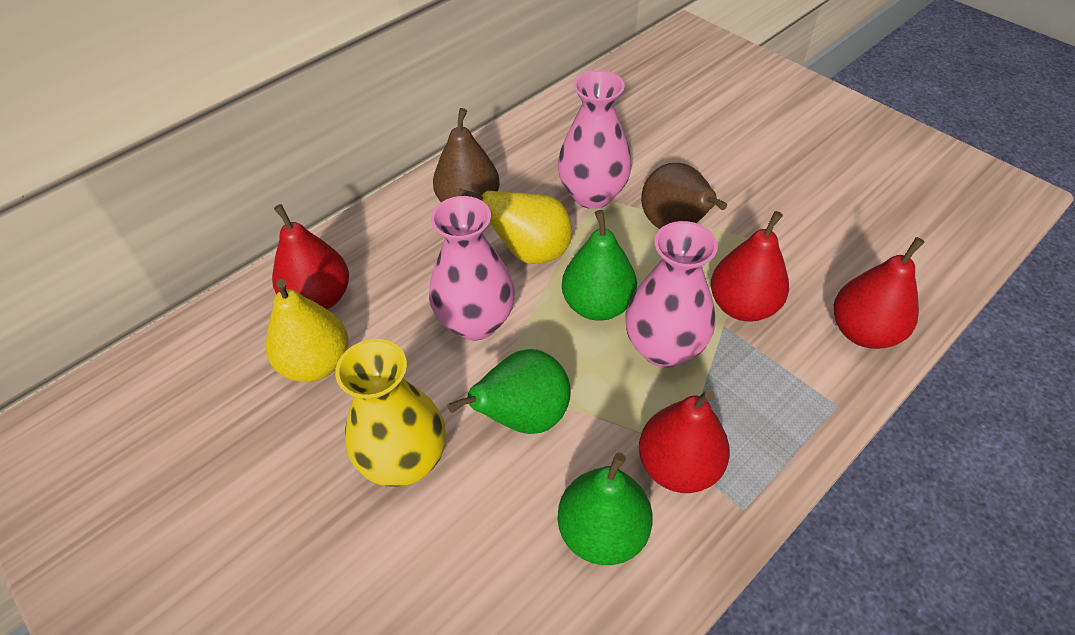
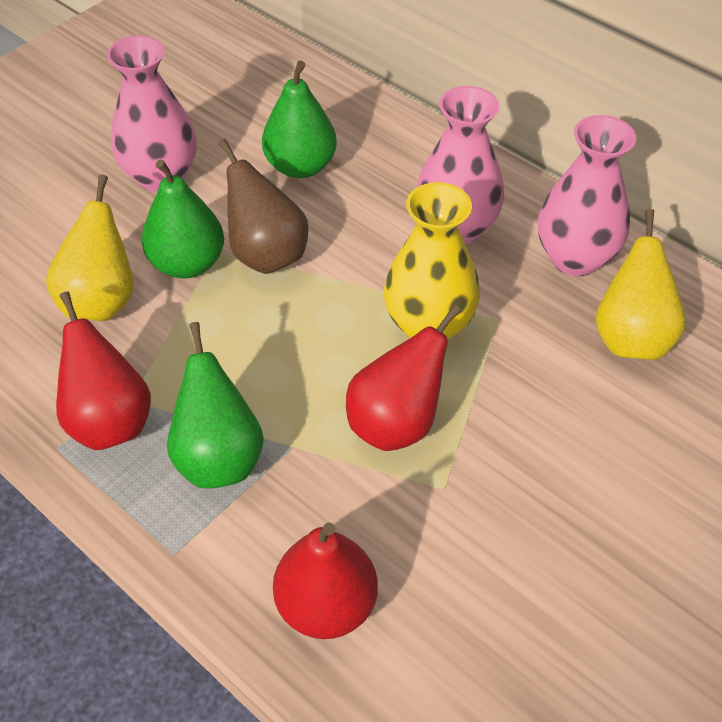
brown pear: [433,108,500,202] [641,163,727,229] = 2 -> [218,138,309,274] = 1
red pear: [272,204,349,309] [639,390,730,493] [711,211,789,322] [834,237,925,349] = 4 -> [56,291,151,450] [273,522,378,639] [346,304,461,451] = 3

